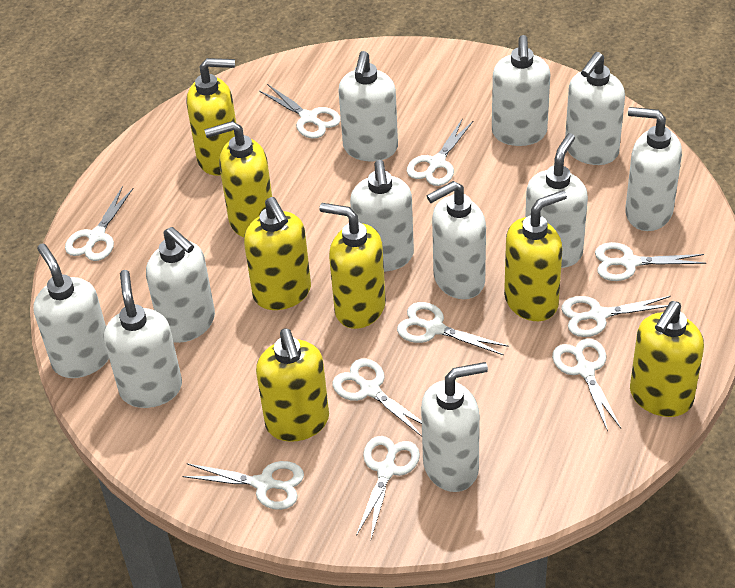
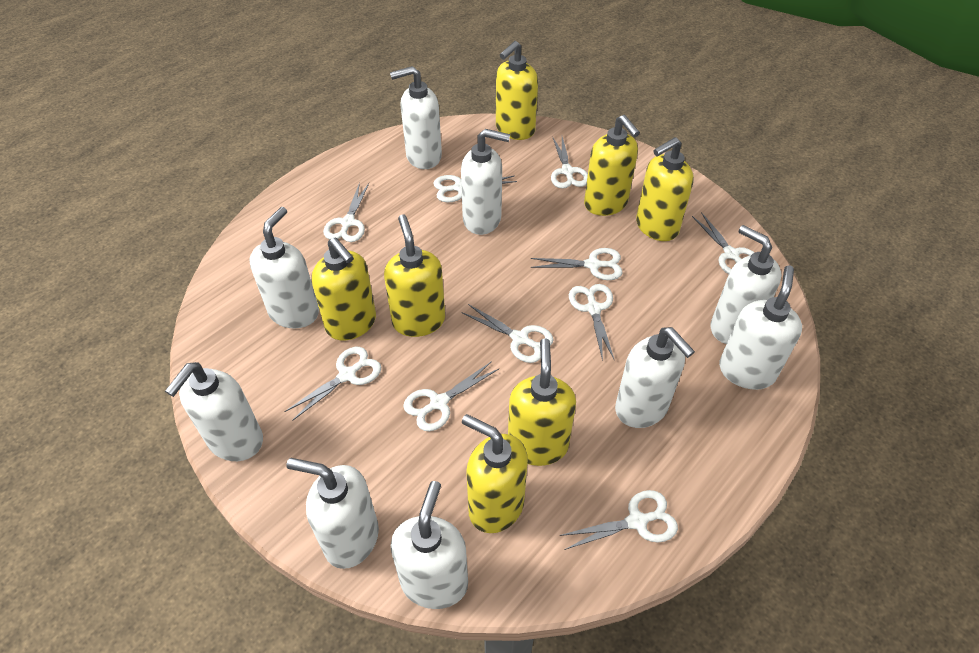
white soap dispenser: [33,243,109,378] [104,270,182,408] [146,227,215,343] [338,51,398,161] [350,160,414,272] [421,362,488,492] [427,181,486,299] [492,35,550,146] [525,133,588,268] [565,52,625,165] [625,107,682,231] = 11 -> [165,362,263,461] [249,207,319,329] [287,458,379,569] [390,66,442,169] [391,481,468,609] [461,129,510,235] [615,327,695,428] [711,225,782,344] [719,265,802,390] = 9

